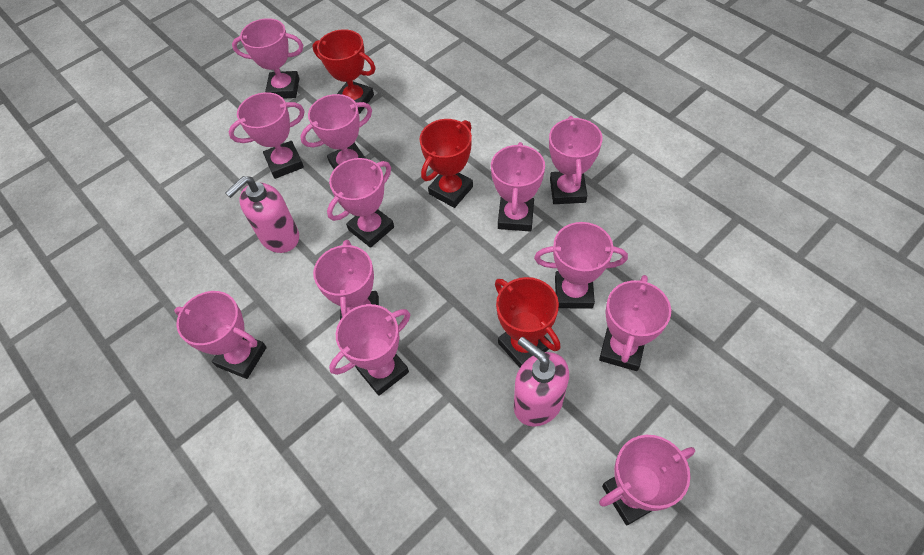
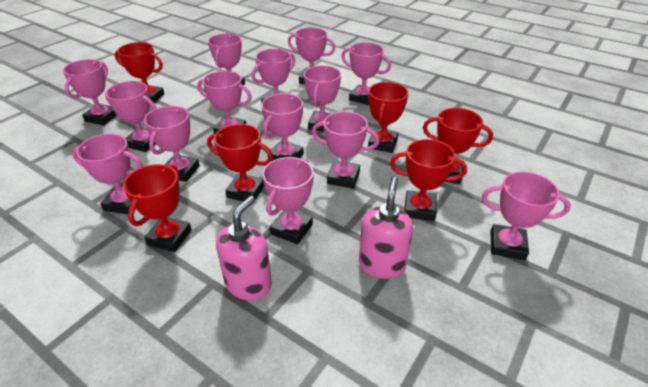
pink trophy: [174,291,267,379] [228,92,305,179] [232,18,303,99] [300,94,372,169] [313,240,379,320] [327,158,394,248] [329,304,410,396] [491,142,545,231] [534,222,628,309] [549,116,603,204] [599,275,671,371] [599,435,695,525] = 12 -> [63,59,117,125] [72,134,143,214] [105,81,157,152] [144,106,200,182] [197,71,252,134] [208,33,245,86] [252,49,295,103] [261,93,304,161] [262,157,314,245] [288,27,336,84] [304,65,341,132] [312,111,380,188] [341,42,391,105] [482,171,571,260] = 14
red trophy: [312,29,376,114] [419,119,473,208] [495,277,560,367] = 3 -> [115,42,164,103] [123,164,192,252] [207,124,273,204] [368,82,409,153] [390,139,467,221] [423,108,493,184] = 6

